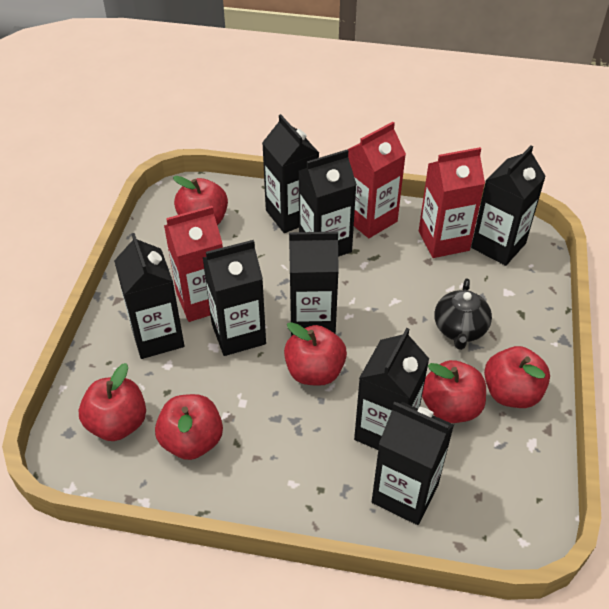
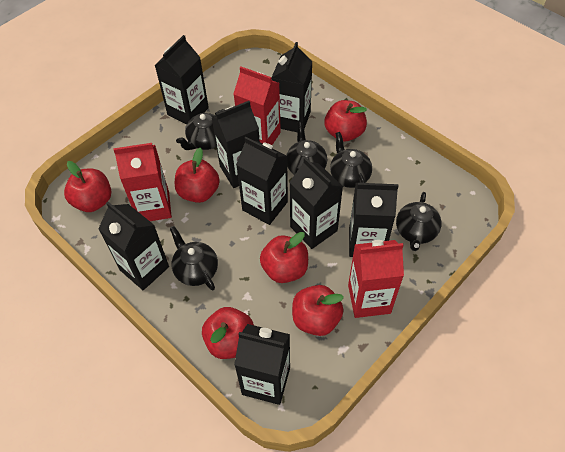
black teapot: [434,278,492,350] = 1 -> [170,226,218,290] [176,109,224,150] [287,122,327,175] [330,132,372,188] [396,192,442,251] = 5

